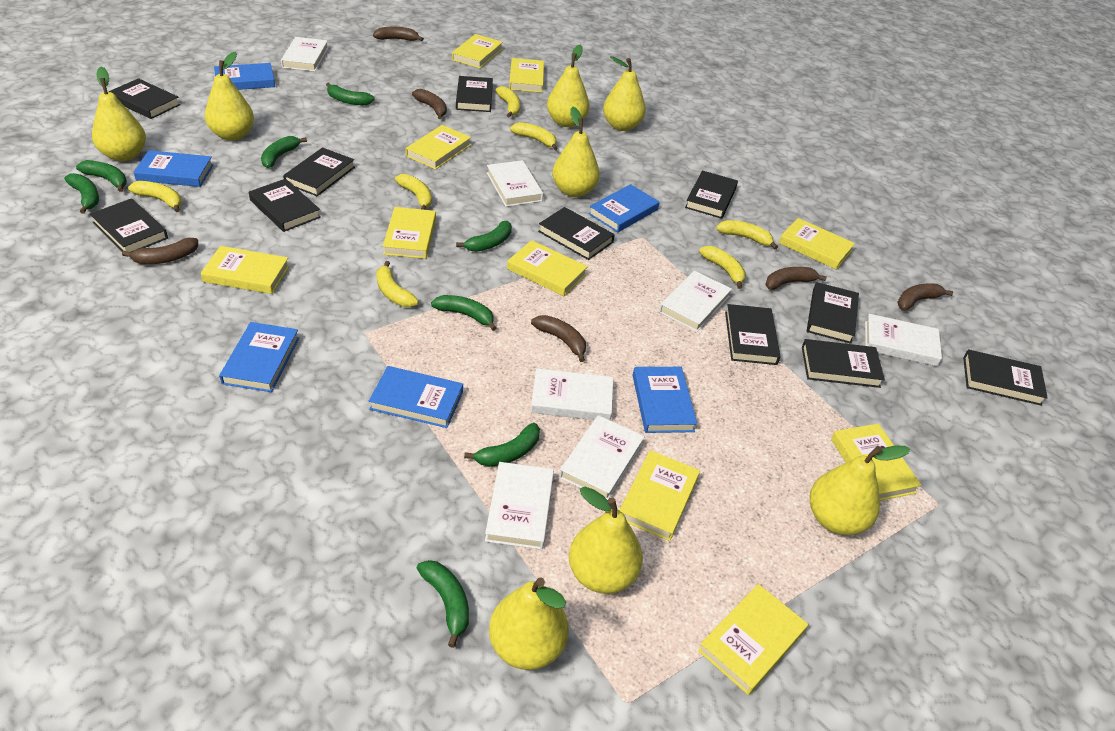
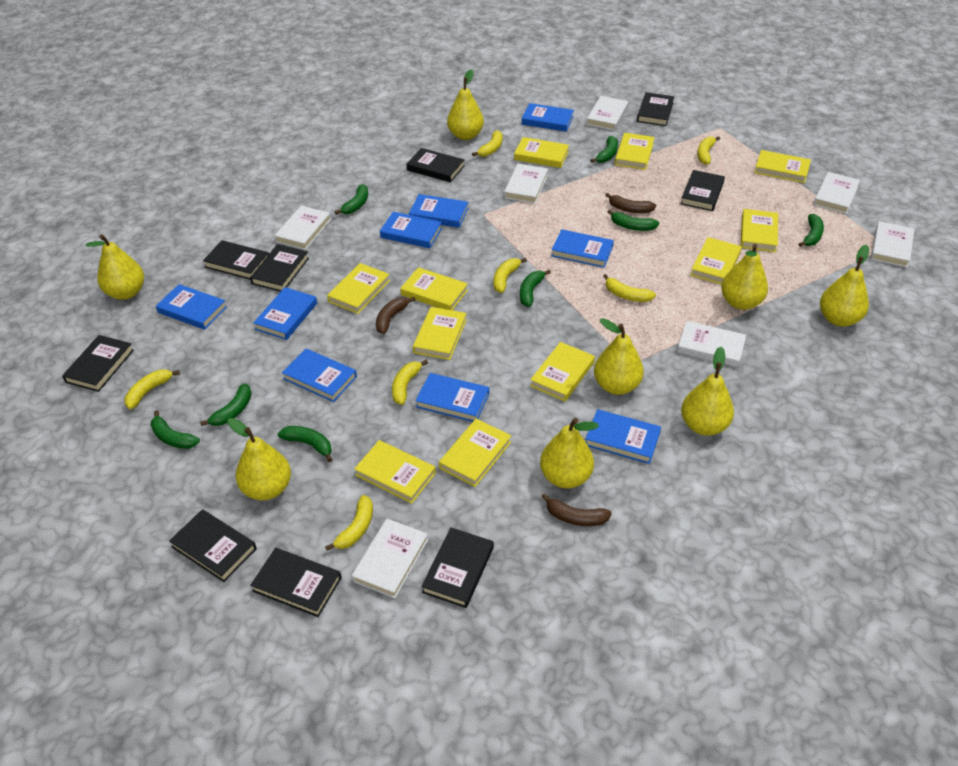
black book: [90,198,168,252] [108,78,180,119] [249,179,321,232] [283,147,355,196] [456,76,493,112] [538,207,615,260] [685,170,738,219] [725,304,781,365] [802,339,885,388] [807,282,859,344] [963,349,1048,406] = 11 -> [62,335,134,392] [169,509,257,582] [203,240,269,279] [250,244,309,292] [250,548,342,617] [407,148,464,182] [421,527,494,608] [637,92,674,126] [681,170,725,211] = 9
blue book: [134,150,213,187] [214,63,275,90] [219,322,299,392] [369,366,463,428] [589,184,660,233] [632,367,697,433] = 6 -> [156,284,227,330] [253,287,317,340] [282,349,357,402] [380,212,442,248] [409,194,468,228] [415,373,489,422] [522,103,574,132] [551,229,614,268] [585,409,661,464] = 9
brown banana: [122,238,198,264] [373,27,424,41] [412,89,447,119] [531,315,586,362] [765,267,827,290] [897,284,953,310] = 6 -> [376,297,416,334] [541,493,612,526] [606,193,656,213] = 3
yellow book: [201,246,290,294] [383,207,436,259] [405,125,471,170] [452,34,503,68] [507,240,588,296] [509,58,544,93] [619,450,700,541] [698,584,808,695] [779,218,855,270] [831,423,922,501] = 10 -> [327,263,390,314] [354,440,436,504] [400,267,468,310] [413,307,467,360] [439,419,511,487] [514,137,569,168] [530,342,595,401] [615,133,655,170] [690,237,742,285] [741,209,778,252] [754,150,811,183] = 11

